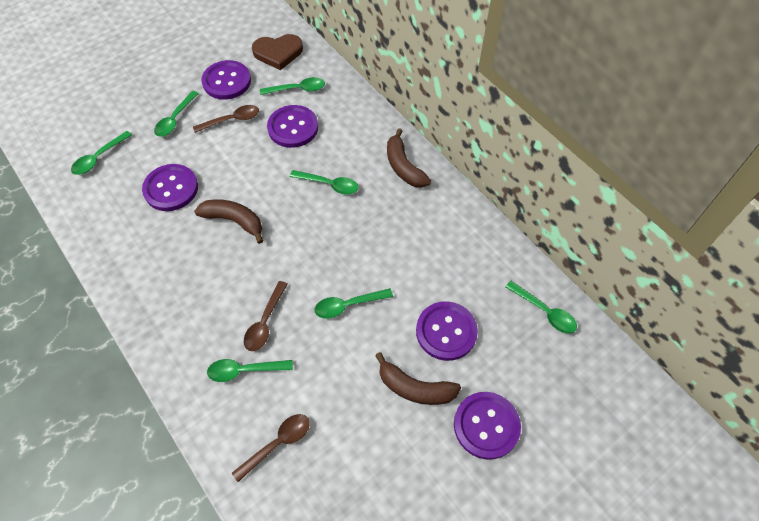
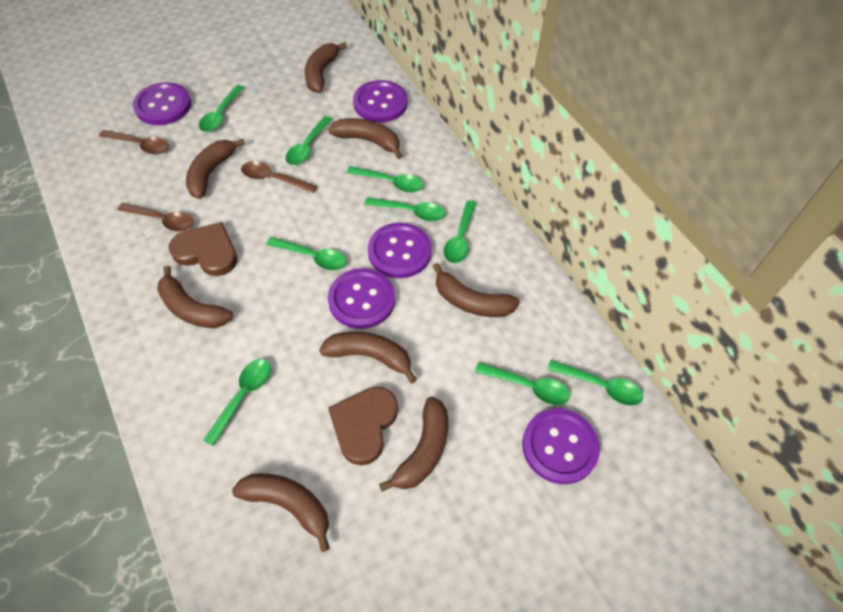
brown banana: [194,199,263,244] [375,352,461,405] [387,128,431,188] = 3 -> [157,265,233,328] [186,139,245,199] [232,473,330,552] [305,42,347,93] [319,331,417,383] [328,118,403,159] [379,397,448,492] [433,263,520,317] = 8
brown heart: [252,34,303,70] = 1 -> [169,222,237,276] [328,387,398,466] = 2
green spoon: [71,131,132,175] [154,91,199,137] [207,359,293,382] [260,77,325,95] [290,170,358,195] [314,288,393,319] [506,281,577,334] = 7 -> [199,85,244,132] [203,359,271,446] [266,237,347,270] [285,116,332,165] [347,166,423,193] [364,197,445,221] [443,201,477,263] [475,362,570,405] [547,360,643,406] = 9

